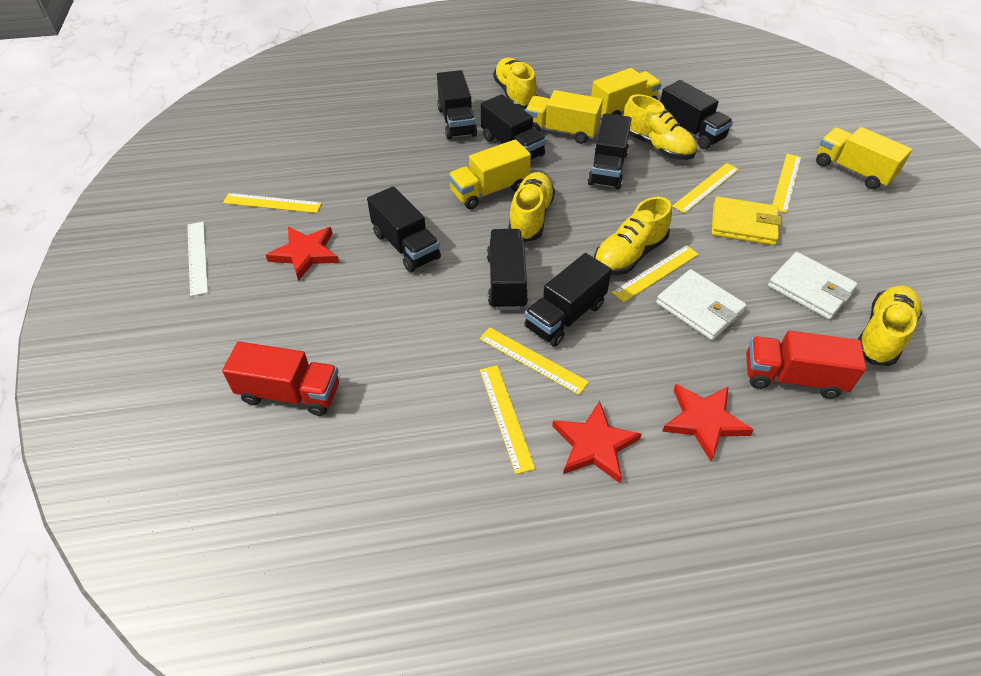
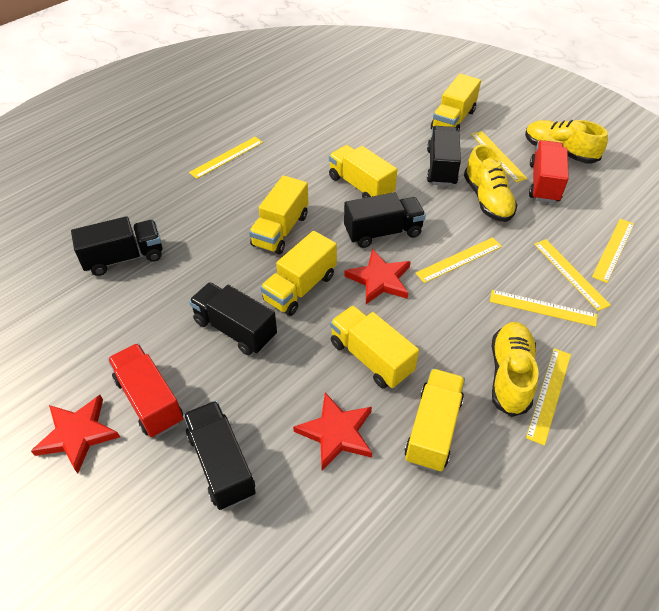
black truck: [367,186,441,272] [437,70,477,140] [481,94,547,160] [487,229,528,310] [524,253,612,347] [588,113,632,189] [660,80,733,149] = 7 -> [71,216,162,276] [183,401,256,510] [189,282,277,355] [344,192,426,248] [427,126,461,186] = 5
white ruler: [187,222,208,296] = 1 -> none = 0
white wallet: [656,269,747,340] [768,252,858,320] = 2 -> none = 0
yellow ruler: [223,193,322,213] [479,327,589,395] [480,365,535,474] [612,245,699,302] [672,163,739,213] [772,154,801,213] = 6 -> [189,137,263,179] [416,237,502,283] [471,131,528,182] [490,290,597,327] [526,348,571,446] [534,239,611,311] [592,219,634,283] = 7
yellow shoe: [493,58,537,109] [508,172,555,242] [594,197,672,275] [623,94,697,160] [858,285,922,366] = 5 -> [464,144,517,222] [492,322,539,417] [525,120,608,164] = 3
yellow truck: [448,139,531,209] [525,90,603,144] [591,68,662,118] [816,127,912,189] = 4 -> [249,175,308,254] [260,231,337,316] [329,145,397,198] [330,305,419,388] [405,369,465,472] [431,74,481,131] = 6
yellow wallet: [712,197,781,245] = 1 -> none = 0

